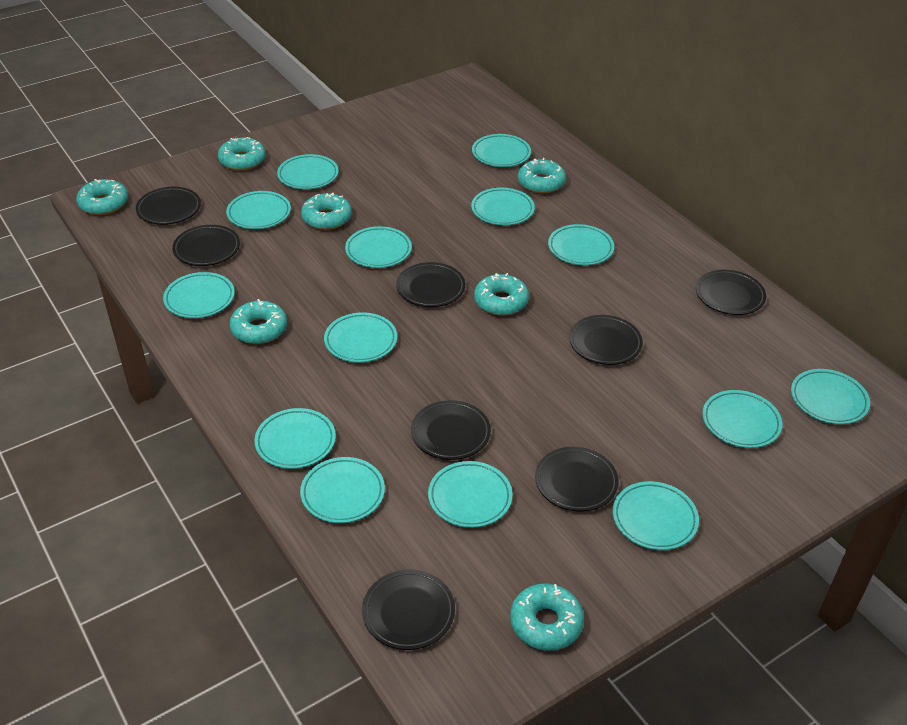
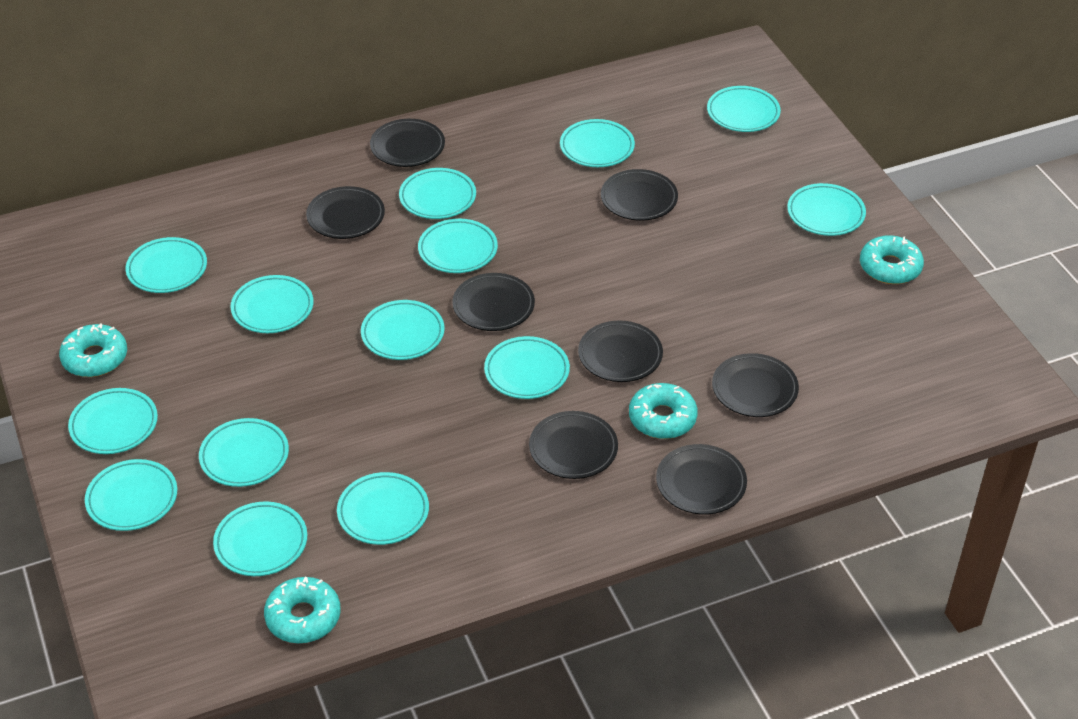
turquoise donut: [76,179,128,215] [218,137,266,171] [229,299,287,344] [301,193,352,230] [474,273,529,316] [510,583,584,651] [518,158,566,193] = 7 -> [59,323,127,377] [264,577,341,643] [629,383,698,439] [860,235,924,284] = 4

